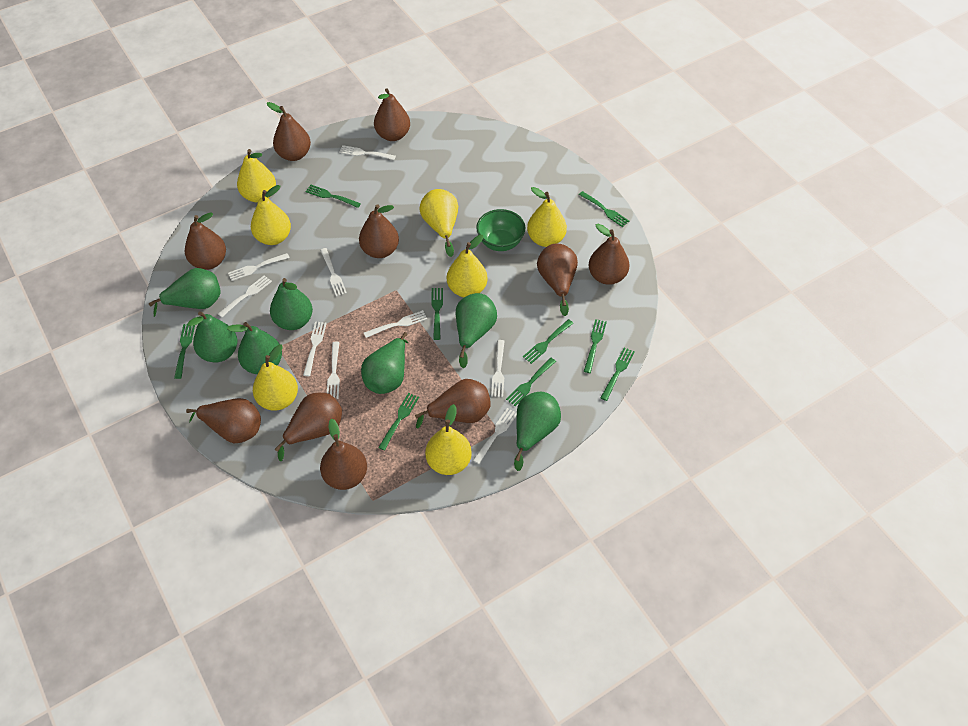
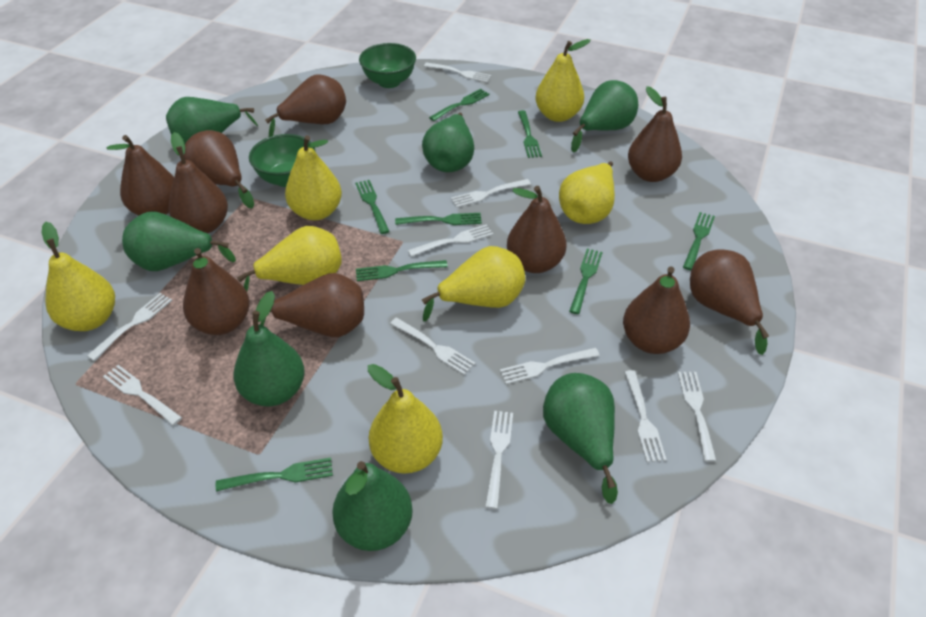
green bowl: [476,209,525,251] = 1 -> [249,134,316,187] [359,43,416,88] = 2
green fork: [174,324,195,379] [305,185,361,208] [378,393,419,451] [431,288,443,340] [506,358,556,406] [523,319,573,364] [579,191,629,227] [584,319,607,373] [600,348,635,401] = 9 -> [216,458,333,491] [355,180,390,234] [356,260,448,281] [395,213,482,225] [429,89,490,121] [518,110,542,158] [569,249,603,314] [683,212,715,270] = 8
white fork: [218,275,272,317] [228,253,290,281] [303,322,327,376] [320,248,347,297] [327,342,340,399] [339,145,396,160] [364,310,427,338] [473,408,517,464] [491,340,505,397] = 9 -> [87,293,172,361] [103,365,182,426] [390,318,475,375] [408,224,493,257] [424,62,492,82] [451,179,531,208] [485,411,513,509] [500,348,600,384] [624,370,667,462] [678,372,716,462] = 10

